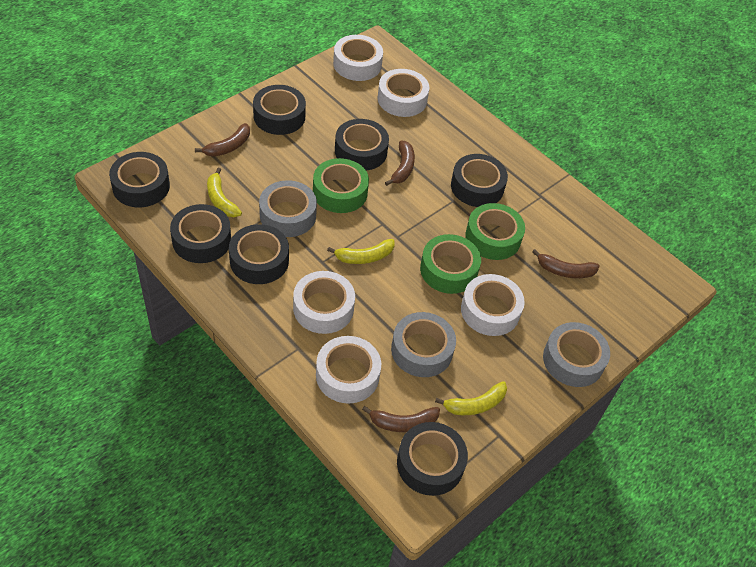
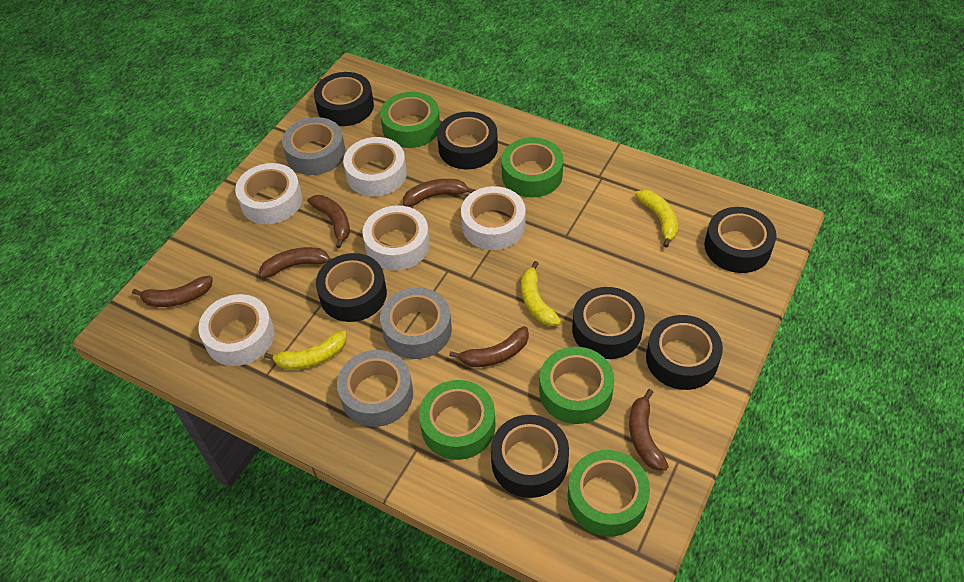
brown banana: [195,123,250,157] [362,406,440,432] [385,140,415,186] [532,249,600,278] = 4 -> [132,276,213,307] [259,247,332,278] [307,195,350,248] [403,179,476,207] [449,326,529,367] [629,389,669,470] = 6
green tape: [313,158,369,213] [420,234,481,294] [465,203,525,260] = 3 -> [380,92,440,148] [419,380,495,460] [501,137,564,197] [539,347,615,424] [568,450,650,537] = 5

